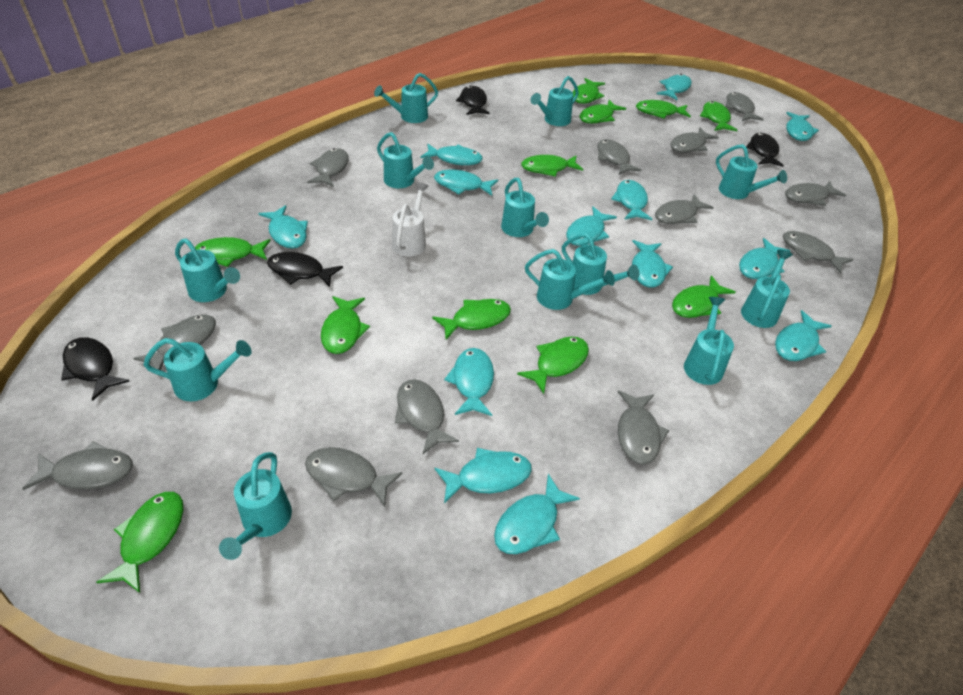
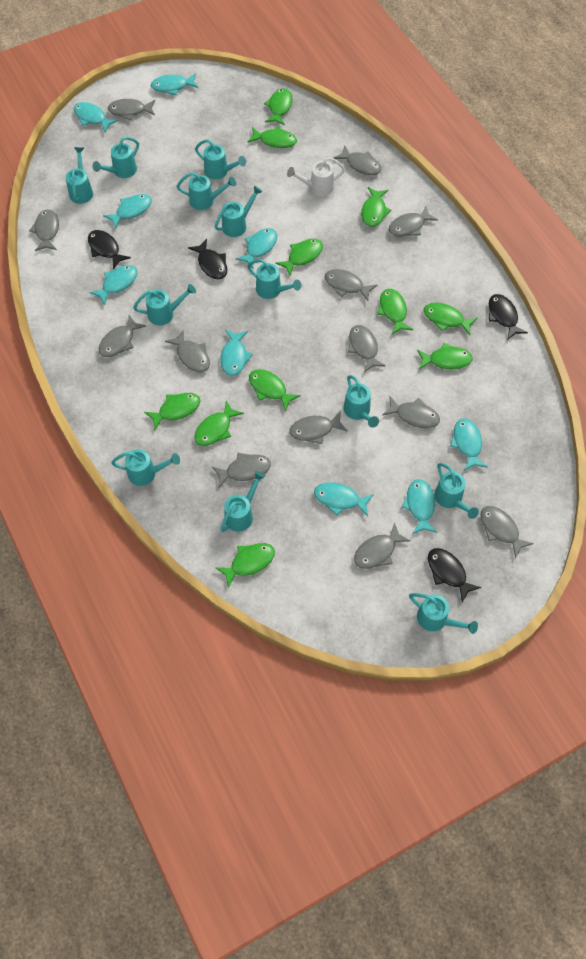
grey fish: [22,441,133,490] [133,314,216,370] [305,447,403,507] [307,148,349,187] [395,379,459,454] [597,139,642,175] [618,391,669,464] [655,194,714,224] [670,128,719,153] [725,92,764,121] [783,231,854,274] [785,181,846,206] = 12 -> [29,209,59,251] [99,315,146,357] [108,99,155,121] [165,330,210,372] [212,453,271,488] [290,411,347,444] [325,269,377,301] [334,146,382,175] [348,325,386,373] [354,522,410,569] [383,396,440,428] [389,207,438,236] [480,506,534,559] = 13
turquoise fish: [259,205,308,249] [420,144,483,165] [434,170,498,196] [435,448,532,504] [444,348,494,416] [494,474,580,554] [566,207,617,246] [611,180,652,220] [632,240,673,288] [657,74,692,100] [739,238,790,279] [775,310,831,361] [786,112,819,141] = 13 -> [74,102,118,132] [89,265,137,305] [103,194,152,229] [151,73,198,95] [220,330,253,376] [235,228,277,269] [314,482,374,516] [402,479,437,534] [450,418,487,470] = 9

